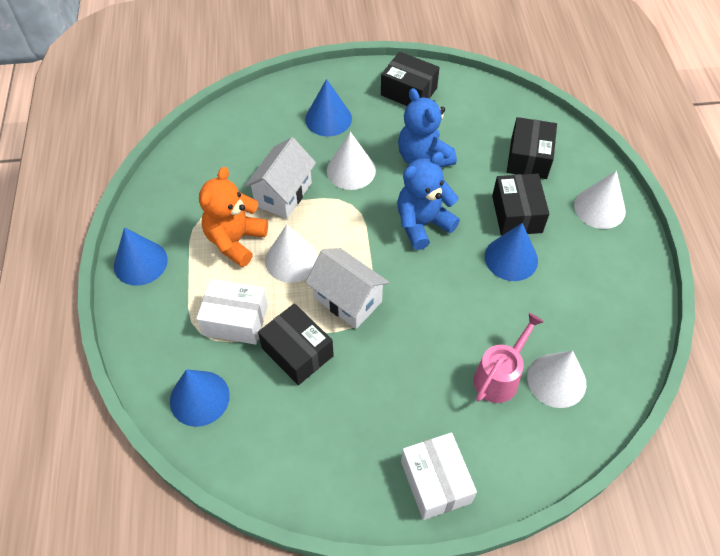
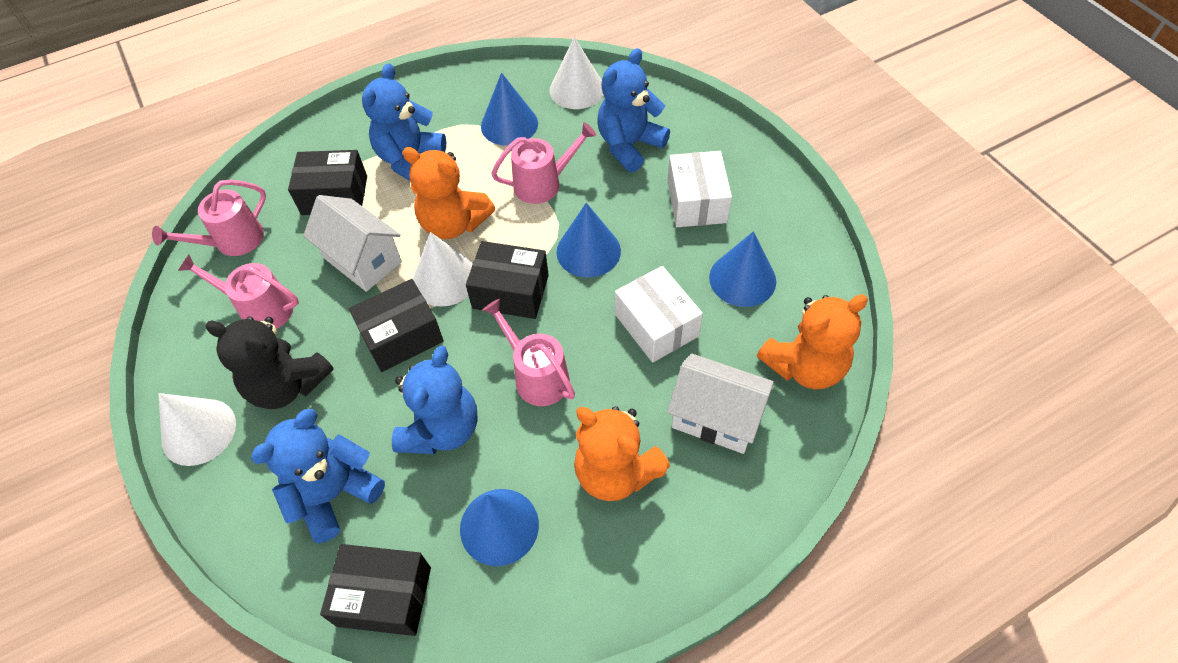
black teddy bear: none = 0 -> [206,317,334,409] = 1
blue teddy bear: [397,152,460,250] [398,88,457,167] = 2 -> [251,409,385,543] [362,63,446,181] [392,346,478,454] [598,48,670,173] = 4
orange teddy bear: [199,167,268,267] = 1 -> [402,147,495,239] [574,406,670,501] [757,294,868,390] = 3
pink watering can: [473,313,544,403] = 1 -> [152,180,266,256] [178,255,299,329] [482,299,575,406] [491,122,596,204] = 4
white cone: [265,225,318,283] [327,132,376,190] [527,350,586,408] [574,171,626,229] = 4 -> [158,393,236,466] [413,232,473,307] [550,37,604,109] = 3

